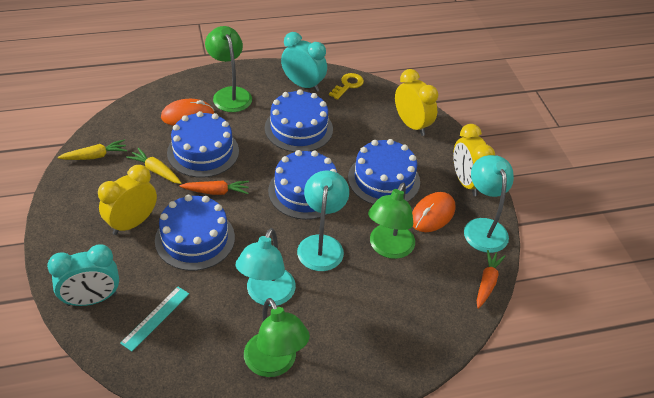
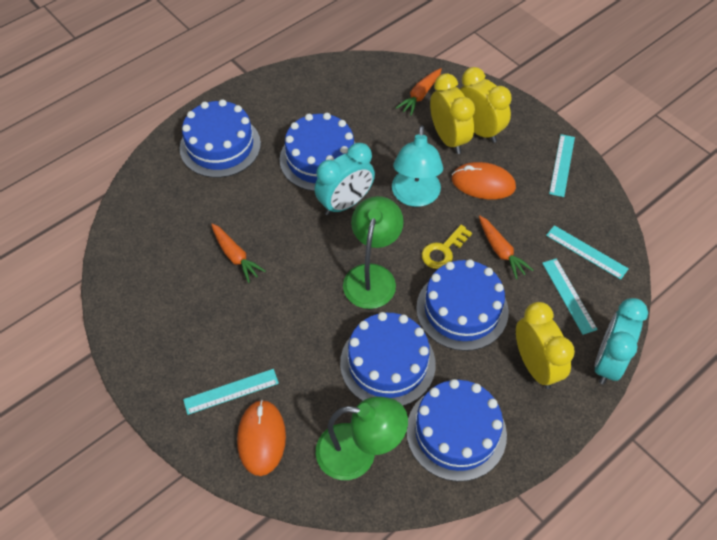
green lamp: [205,26,252,112] [244,298,310,377] [368,183,415,259] = 3 -> [316,397,408,480] [343,196,404,309] = 2
orange carrot: [179,180,249,195] [477,250,506,309] = 2 -> [211,223,266,283] [396,68,442,116] [479,216,533,279] = 3
turquoise lamp: [236,228,296,306] [297,171,349,271] [464,155,514,253] = 3 -> [392,125,443,207] = 1
turquoise ruler: [120,287,189,352] = 1 -> [183,369,279,415] [542,258,598,335] [546,225,629,280] [549,134,575,197] = 4
yellow carrot: [58,140,127,160] [126,148,181,184] = 2 -> none = 0

